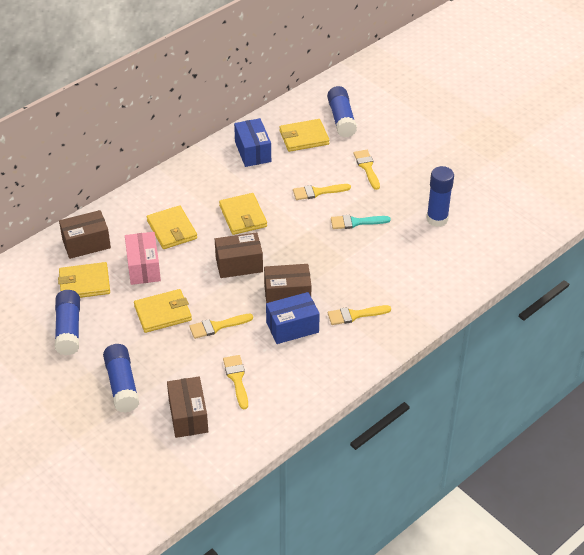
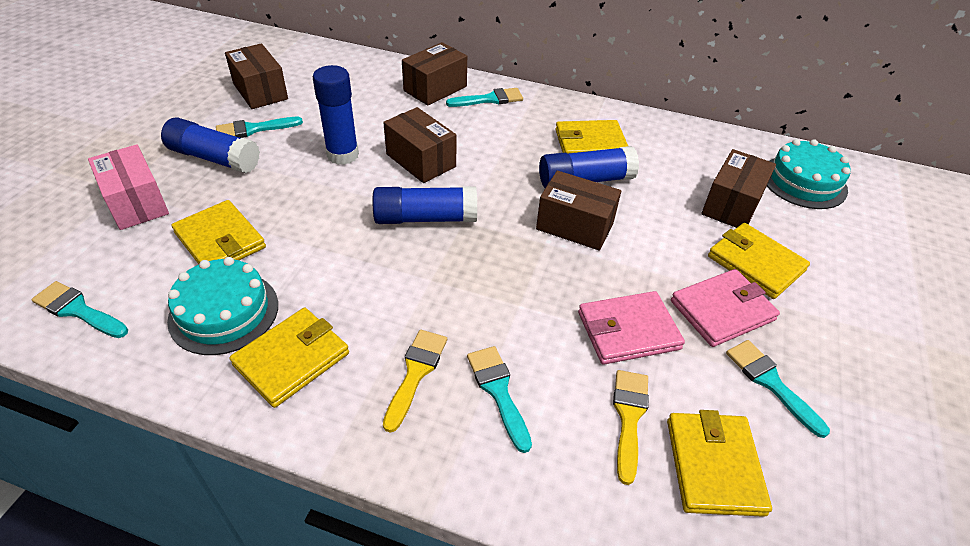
blue box: [234,118,271,167] [266,292,320,344] = 2 -> none = 0
brown box: [59,210,111,259] [167,377,208,438] [215,232,263,278] [264,264,311,303] = 4 -> [225,43,288,109] [383,107,456,183] [402,42,467,106] [536,171,621,251] [701,149,776,228] = 5
pink wallet: none = 0 -> [578,291,685,365] [671,269,780,347] = 2
turquoise brush: [331,215,391,229] = 1 -> [31,281,128,338] [216,117,303,138] [446,88,523,107] [467,346,532,453] [726,340,830,438] = 5
turquoise cake: none = 0 -> [167,257,278,355] [767,139,851,209] = 2
yellow brush: [189,314,253,339] [223,355,248,410] [293,184,351,200] [328,305,391,325] [353,150,380,190] = 5 -> [383,330,447,433] [613,370,649,485] = 2

